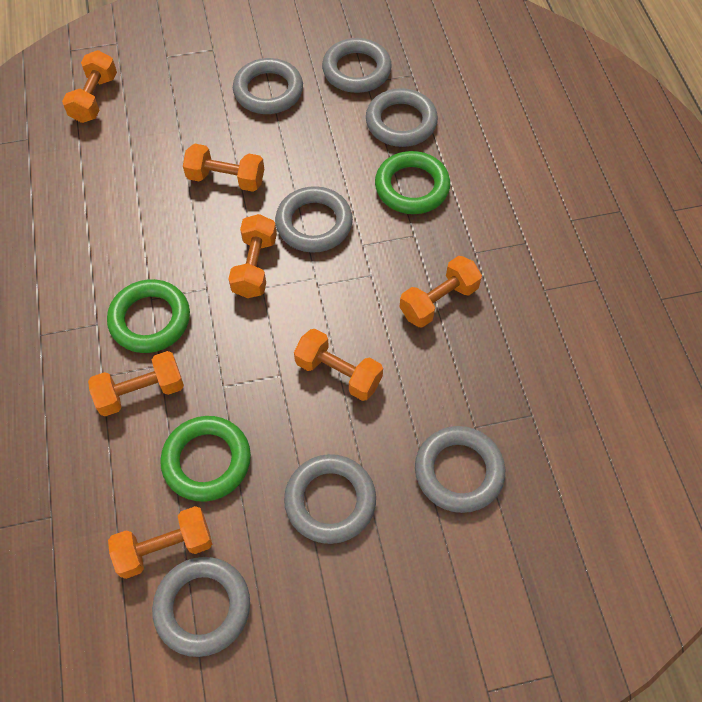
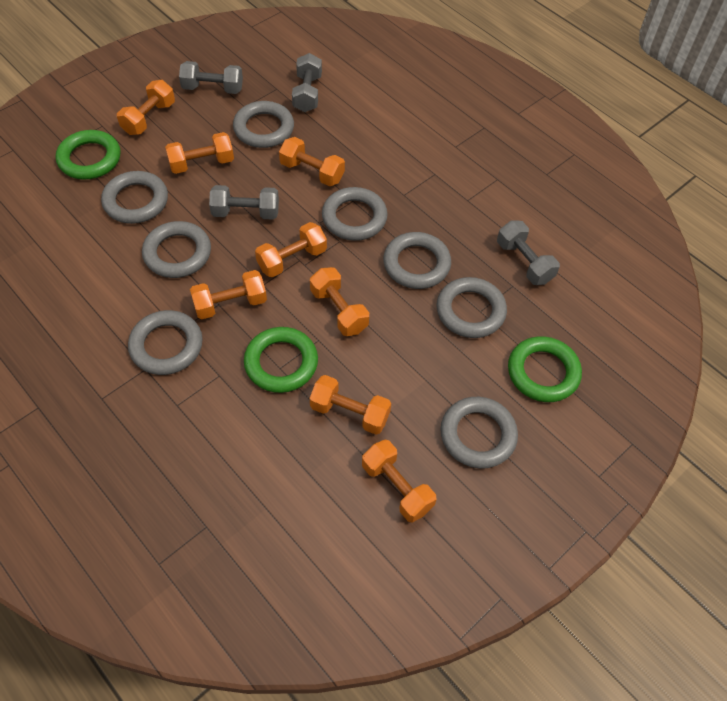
grey dumbbell: none = 0 -> [179,61,243,94] [209,185,279,220] [292,53,322,112] [497,221,560,285] = 4
grey ring: [152,557,250,657] [233,58,303,114] [275,186,353,253] [284,454,376,544] [322,38,392,93] [366,88,438,147] [415,426,505,513] = 7 -> [101,171,168,224] [128,310,203,375] [142,221,211,278] [233,101,294,148] [322,187,388,241] [383,232,451,289] [436,277,507,338] [440,397,518,468] = 8
orange dumbbell: [62,50,117,123] [88,351,184,416] [108,506,212,579] [183,144,264,192] [228,214,277,298] [294,329,383,401] [399,256,482,328] = 7 -> [117,80,175,135] [165,132,234,174] [190,270,267,319] [255,222,327,277] [279,137,345,186] [310,267,369,336] [310,375,391,435] [362,440,437,523] = 8

